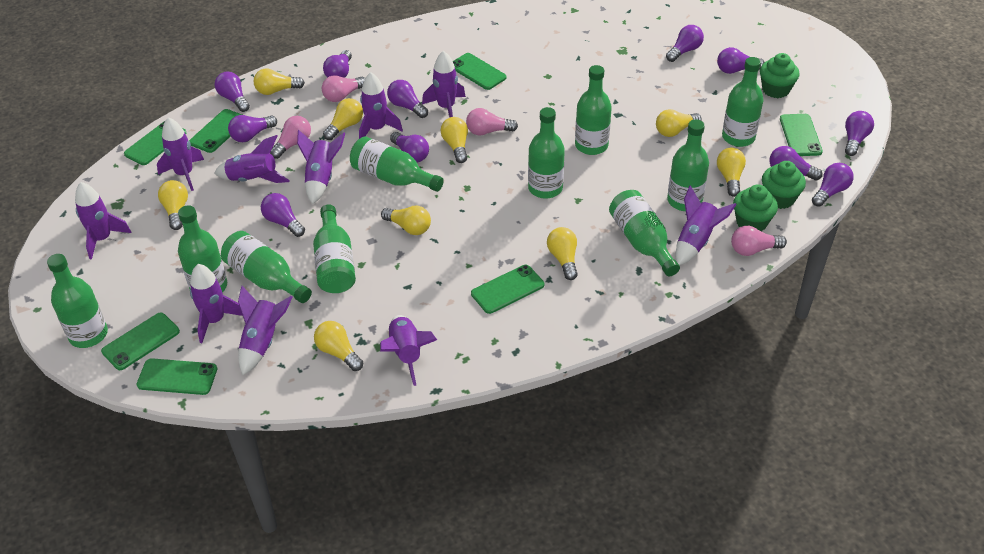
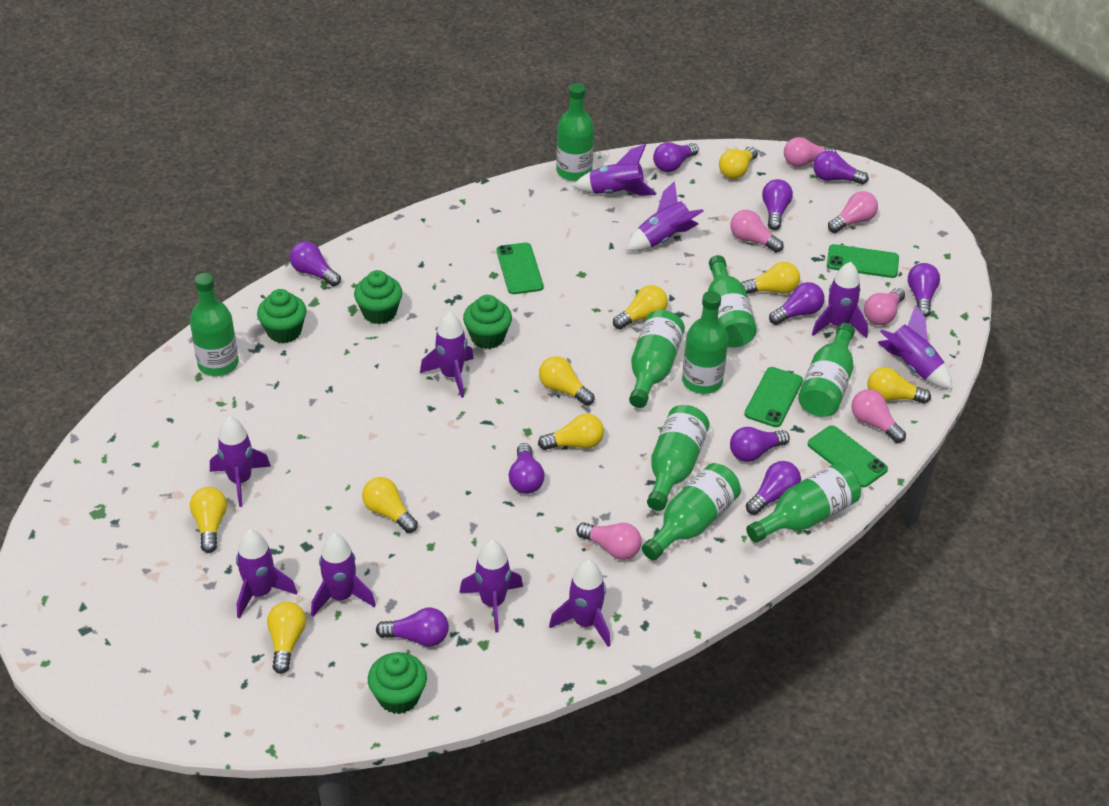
green bottle: [47,254,108,348] [178,205,227,292] [221,231,312,303] [313,205,356,293] [350,136,444,192] [528,107,565,199] [575,65,612,155] [609,190,680,276] [667,120,709,211] [722,57,764,147] = 10 -> [190,273,239,376] [556,83,594,181] [629,310,685,408] [642,463,741,560] [647,405,709,511] [682,291,728,394] [708,255,757,348] [746,462,861,543] [798,323,855,417] = 9
green cupcake: [733,184,778,231] [760,53,799,98] [762,161,806,209] = 3 -> [257,289,306,343] [354,270,403,324] [368,652,427,714] [463,295,512,349] = 4
green phone: [101,313,180,370] [124,121,186,165] [136,358,217,395] [189,109,242,153] [453,53,507,90] [471,265,544,314] [780,114,823,156] = 7 -> [497,243,543,294] [744,367,803,427] [808,425,888,487] [827,244,899,278] = 4
pink light bulb: [270,116,311,159] [322,75,365,102] [466,108,518,136] [731,226,787,256] = 4 -> [576,522,642,560] [730,210,784,253] [784,137,837,167] [828,191,878,233] [851,389,906,443] [864,288,905,325] = 6
purple light bulb: [215,72,250,112] [228,115,277,142] [261,193,305,237] [323,50,352,78] [387,80,428,118] [390,132,429,163] [666,25,704,62] [717,47,765,74] [769,146,823,180] [812,163,854,207] [845,111,874,156] = 11 -> [289,241,341,287] [376,608,449,647] [509,443,544,494] [653,142,699,172] [730,427,790,462] [746,461,801,515] [762,179,793,230] [769,282,824,325] [813,151,869,185] [908,263,940,317] = 10

